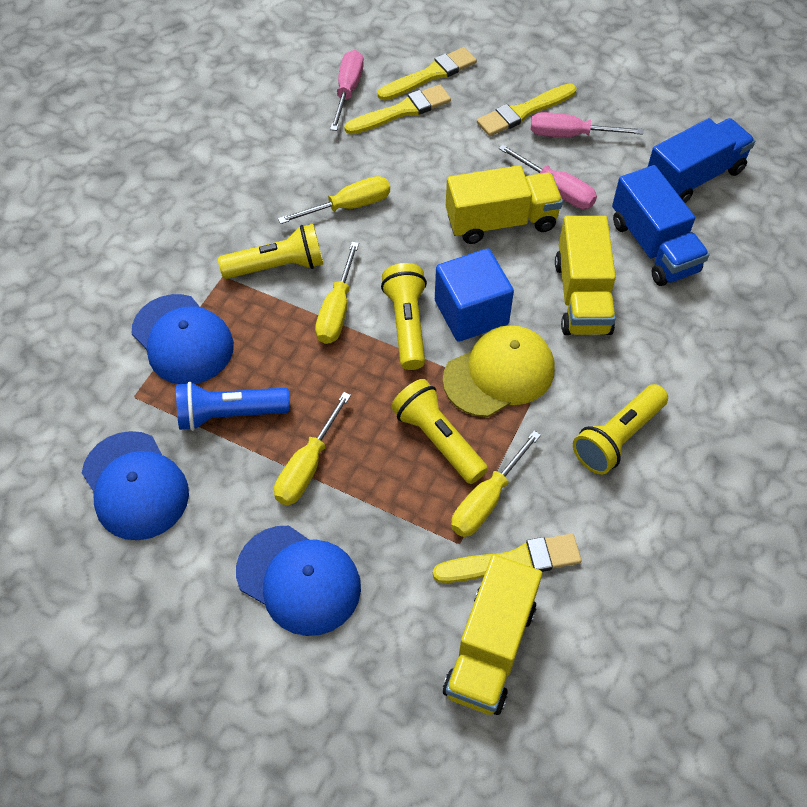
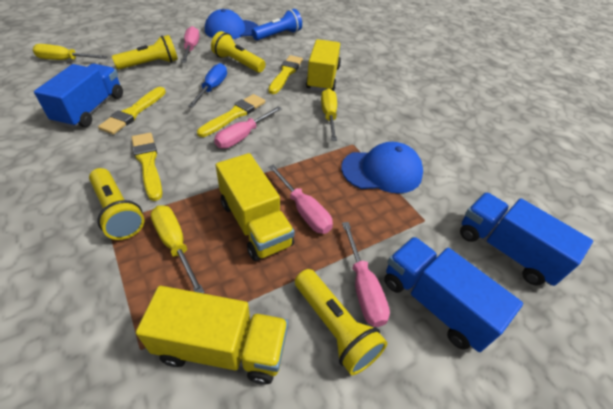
blue cap: [82,431,189,540] [132,294,234,384] [236,526,361,636] = 3 -> [205,9,258,39] [341,142,423,193] = 2
blue cube: [435,249,514,342] = 1 -> none = 0
blue screwdriver: none = 0 -> [188,63,227,108] = 1
blue truck: [612,165,709,286] [648,118,755,203] = 2 -> [34,64,123,128] [384,237,523,352] [460,192,593,286] = 3
pink screwdriver: [330,50,364,131] [498,144,597,209] [531,112,643,137] = 3 -> [182,26,199,63] [214,106,282,149] [268,165,333,234] [342,222,390,327] = 4
yellow cap: [443,325,555,417] = 1 -> none = 0
yellow screwdriver: [274,392,351,505] [278,176,390,224] [315,242,359,344] [451,430,541,537] = 4 -> [33,44,108,60] [150,205,205,293] [321,88,337,141] = 3

